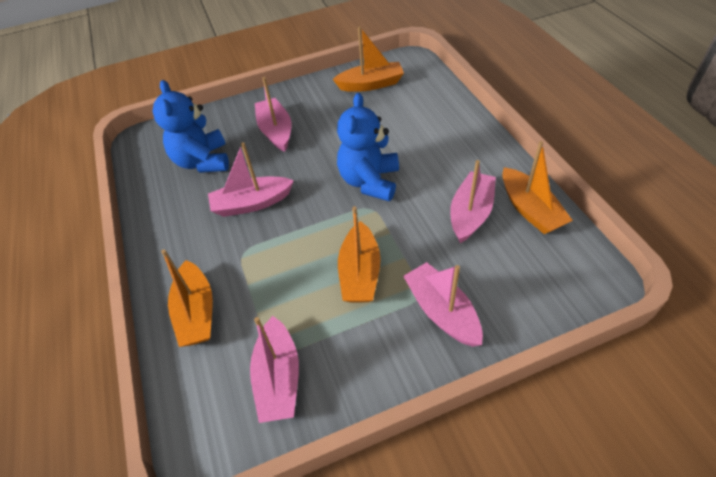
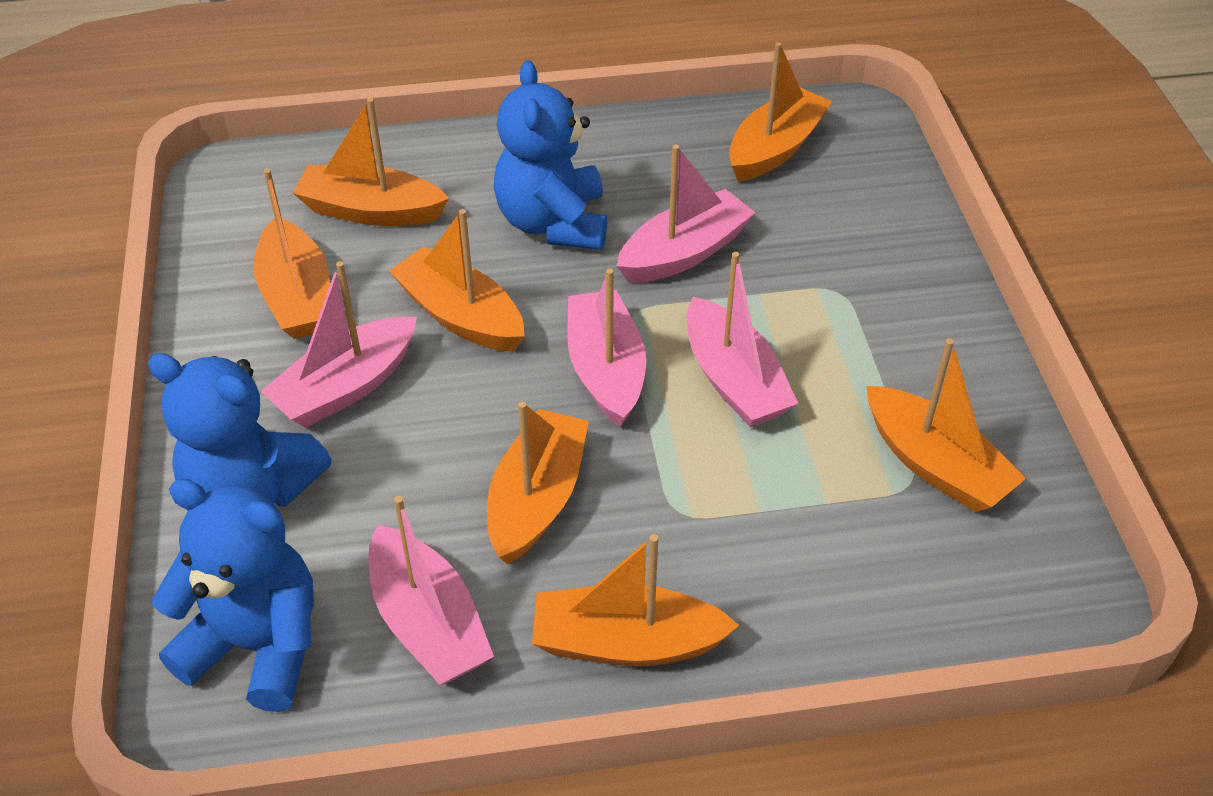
blue teddy bear: [152,80,229,173] [337,93,399,201] = 2 -> [148,353,332,507] [152,478,314,712] [494,60,607,250] = 3
orange boat: [161,249,213,347] [333,26,404,92] [338,206,381,303] [502,141,573,234] = 4 -> [254,169,330,339] [293,98,449,226] [389,209,525,352] [487,402,589,564] [532,534,739,666] [729,42,833,182] [867,338,1026,512] = 7

